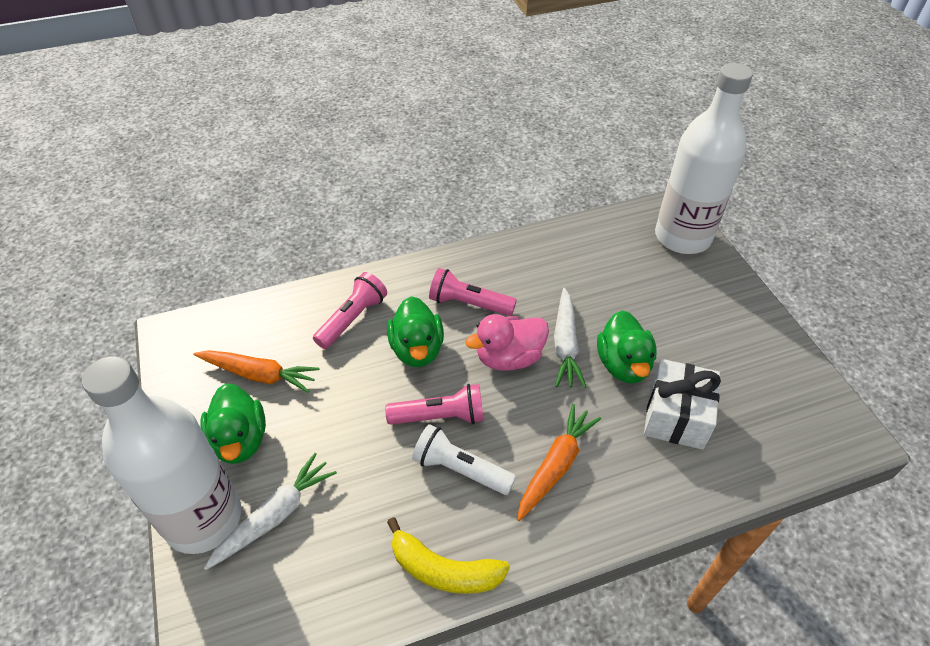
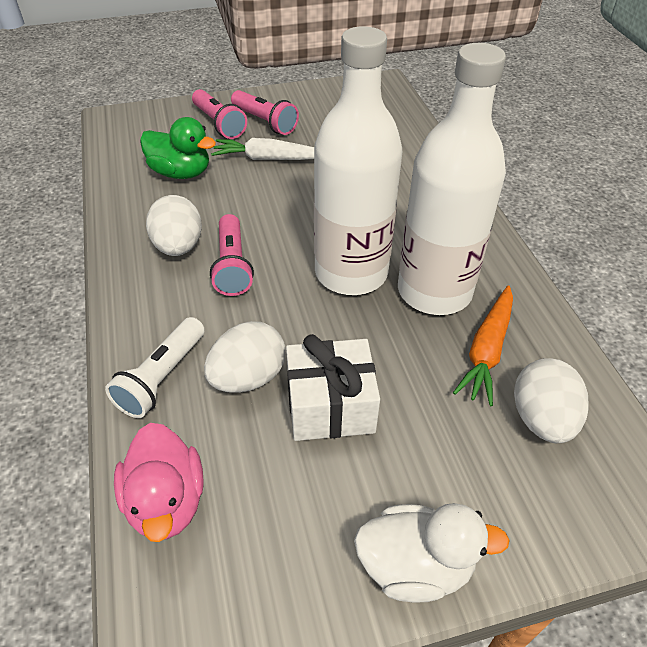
green duck: [200,383,266,464] [387,296,444,367] [597,310,657,384] = 3 -> [140,117,216,179] = 1
orange carrot: [193,350,319,393] [517,404,601,521] = 2 -> [453,285,513,406] = 1
white carrot: [204,453,337,570] [554,288,586,388] = 2 -> [211,138,314,160] = 1
white duck: none = 0 -> [354,503,510,603] = 1
white egg: none = 0 -> [146,195,202,256] [204,321,286,393] [514,358,589,443] = 3
yellow banana: [387,517,510,594] = 1 -> none = 0

